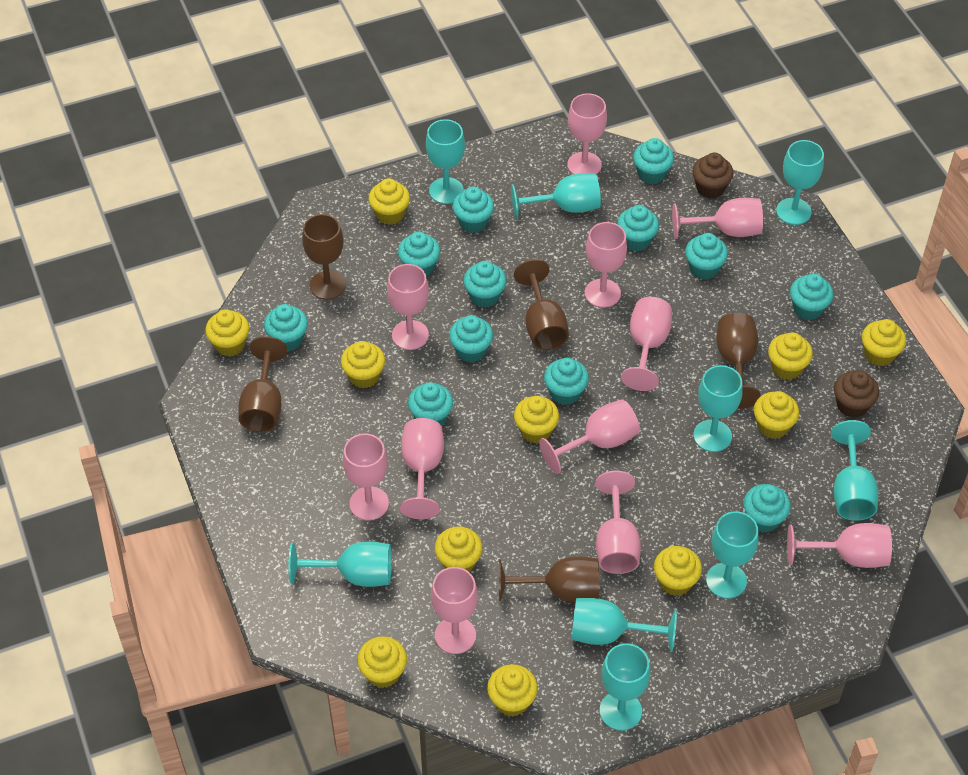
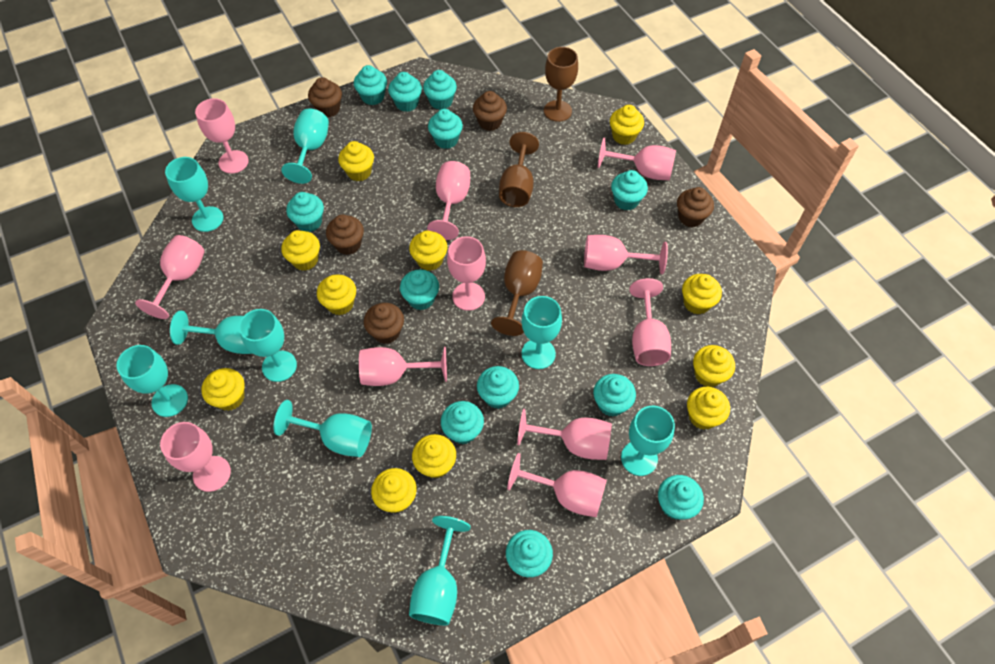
brown cupcake: [692,153,734,199] [834,370,879,418] = 2 -> [308,77,342,117] [326,214,364,255] [364,303,404,344] [473,91,507,131] [677,187,714,227] = 5
brown goblet: [238,336,287,432] [302,214,346,300] [499,556,599,602] [514,259,569,350] [716,313,761,409] = 5 -> [491,250,543,336] [499,132,539,207] [544,47,578,122] = 3

